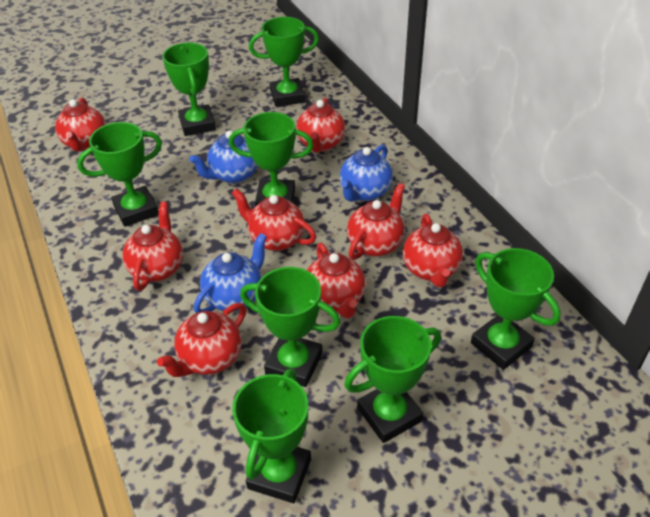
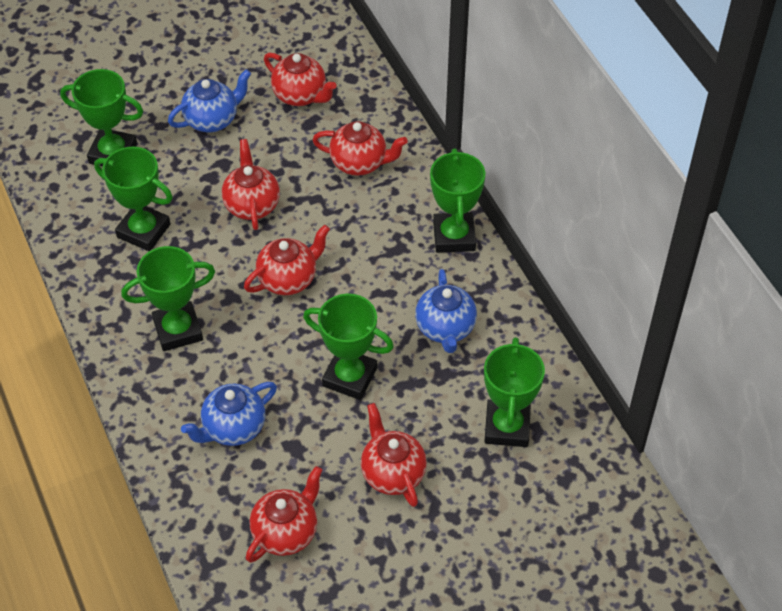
green trophy: [77,122,162,227] [162,43,216,136] [229,112,314,206] [232,368,311,503] [240,267,341,387] [249,17,319,107] [344,316,441,443] [471,248,561,370] = 8 -> [60,69,143,166] [94,147,173,251] [121,246,215,351] [303,294,394,400] [430,148,485,253] [484,337,545,447] = 6
red teapot: [55,97,106,152] [123,202,183,291] [157,303,246,377] [232,188,316,251] [296,98,345,153] [307,243,366,318] [347,183,405,260] [403,214,463,287] = 8 -> [222,139,280,230] [244,225,330,295] [246,466,322,563] [264,53,337,106] [313,121,408,176] [361,403,427,507] = 6

